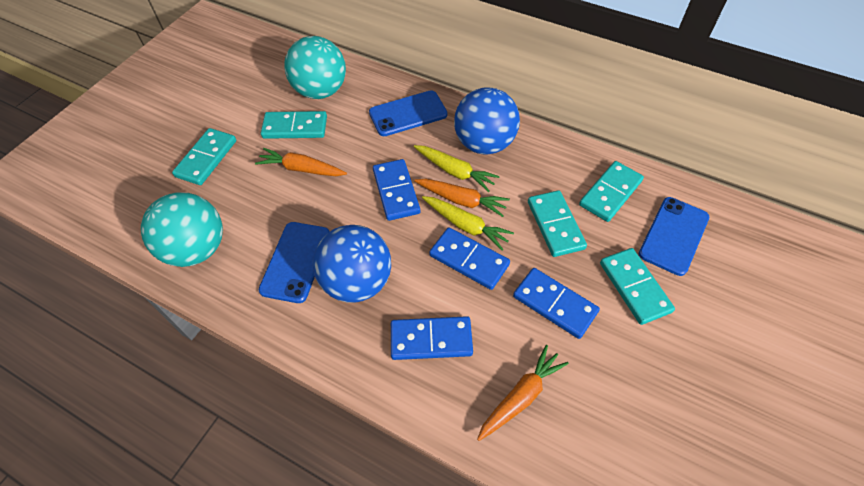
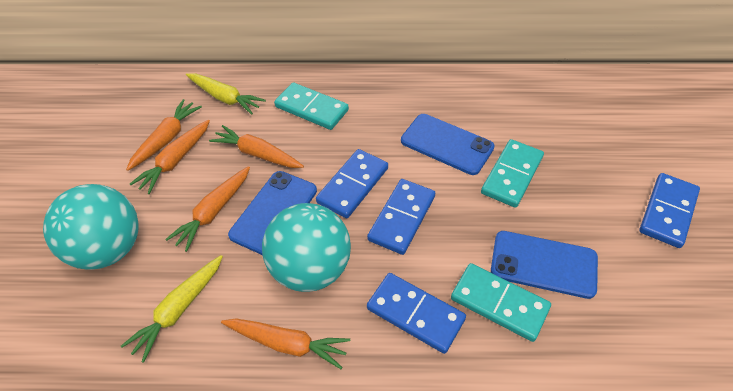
blue ball: [313,225,391,303] [454,87,520,155] = 2 -> none = 0
orange carrot: [255,148,347,176] [414,179,510,217] [477,345,569,441] = 3 -> [126,99,202,171] [130,120,210,194] [165,166,250,252] [209,125,304,168] [221,319,350,369] = 5
turquoise domino: [172,128,236,185] [261,111,327,139] [528,190,587,257] [579,161,644,222] [600,248,675,325] = 5 -> [274,82,349,130] [451,263,551,342] [481,139,544,208] = 3

